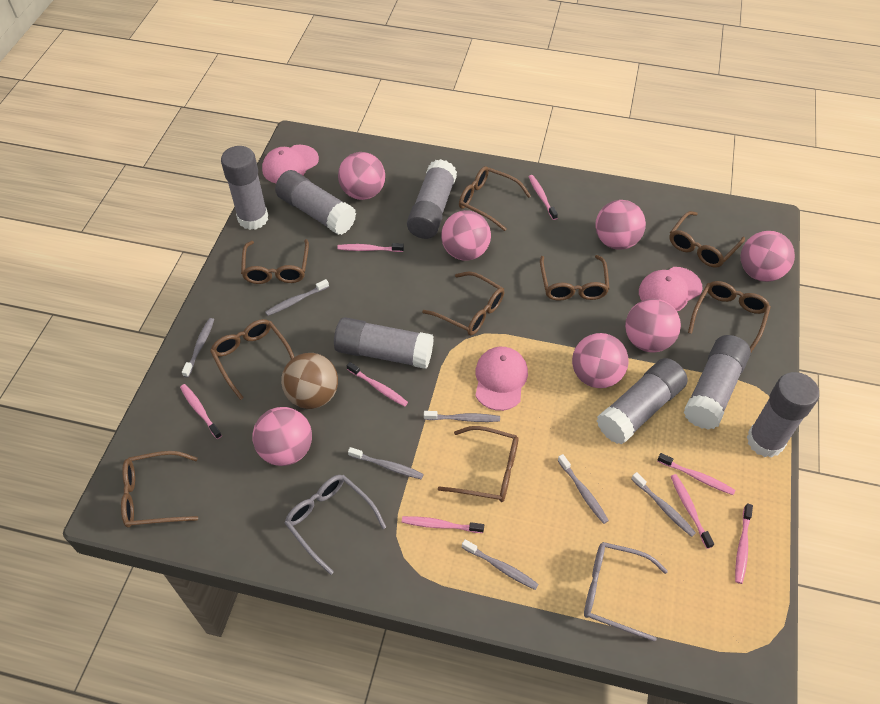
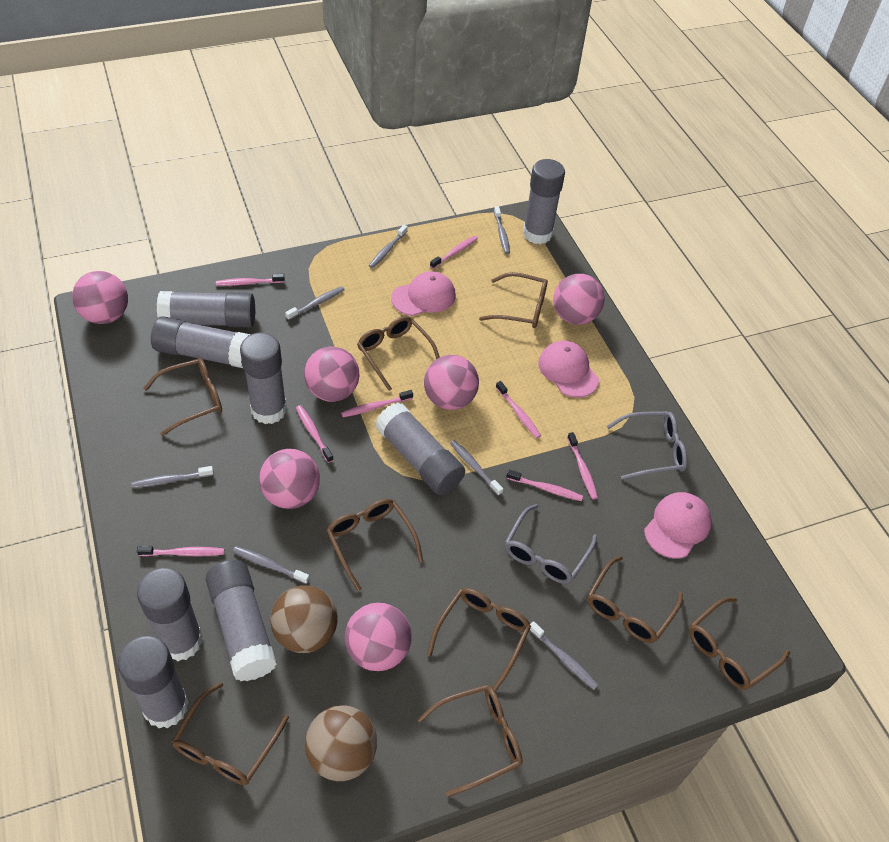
brown ball: [281,353,338,409] = 1 -> [270,585,338,653] [305,705,377,781] = 2
grey glue stick: [221,146,268,230] [275,170,356,235] [334,317,434,369] [407,159,457,239] [597,358,688,444] [683,335,751,430] [747,372,819,458] = 7 -> [118,636,189,728] [137,568,203,661] [151,316,251,368] [157,291,255,327] [205,560,277,681] [240,333,287,424] [375,402,465,495] [523,159,565,244] = 8
pink ball: [252,407,312,466] [338,152,385,200] [441,210,491,261] [572,333,629,388] [595,200,646,250] [625,299,681,353] [741,231,795,282] = 7 -> [72,271,128,324] [259,449,320,509] [304,346,359,402] [344,603,412,671] [424,355,479,410] [553,274,605,325] = 6

